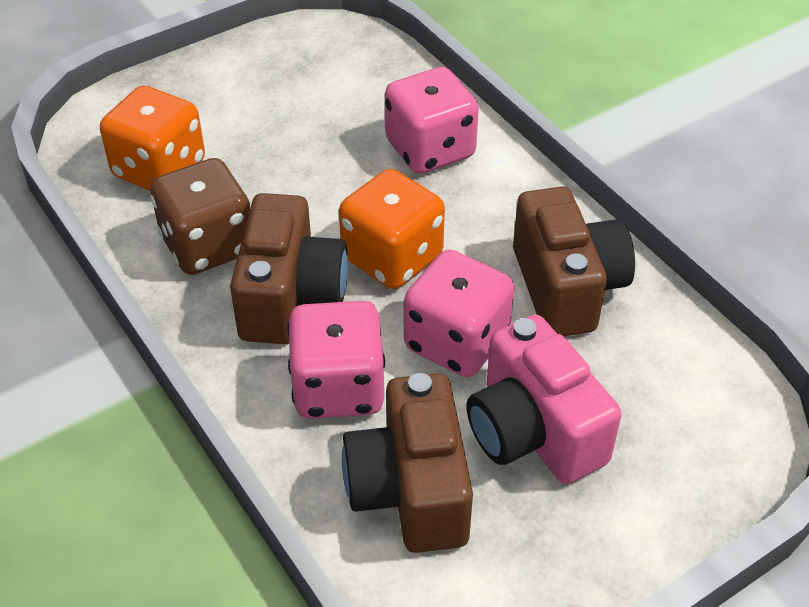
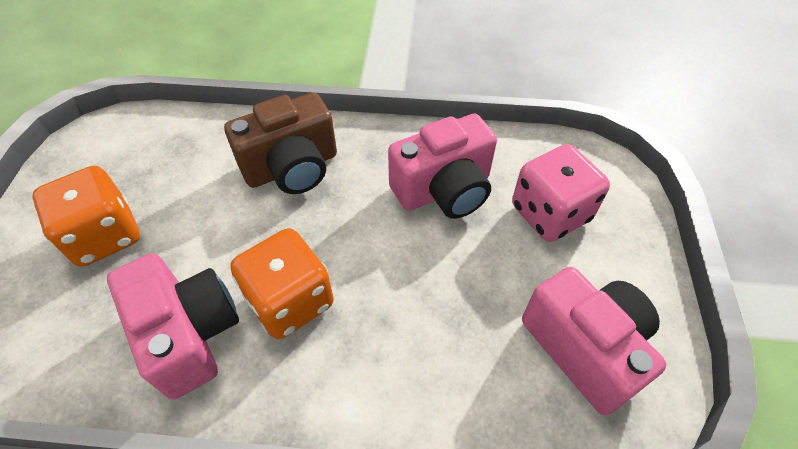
brown camera: [230,193,348,344] [342,373,473,553] [513,187,635,336] = 3 -> [224,93,337,194] = 1
brown dice: [150,158,250,275] = 1 -> none = 0
pink camera: [466,314,622,484] = 1 -> [107,253,239,399] [388,114,497,219] [522,267,666,415] = 3
pink dice: [287,301,385,419] [385,67,479,174] [404,249,515,377] = 3 -> [512,144,610,242] = 1

